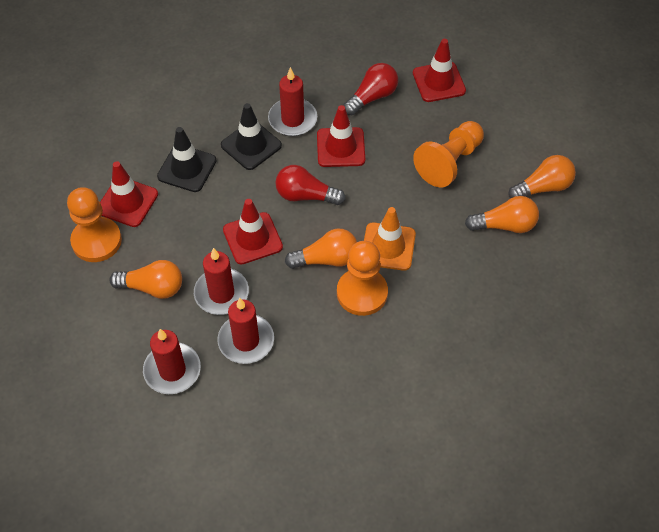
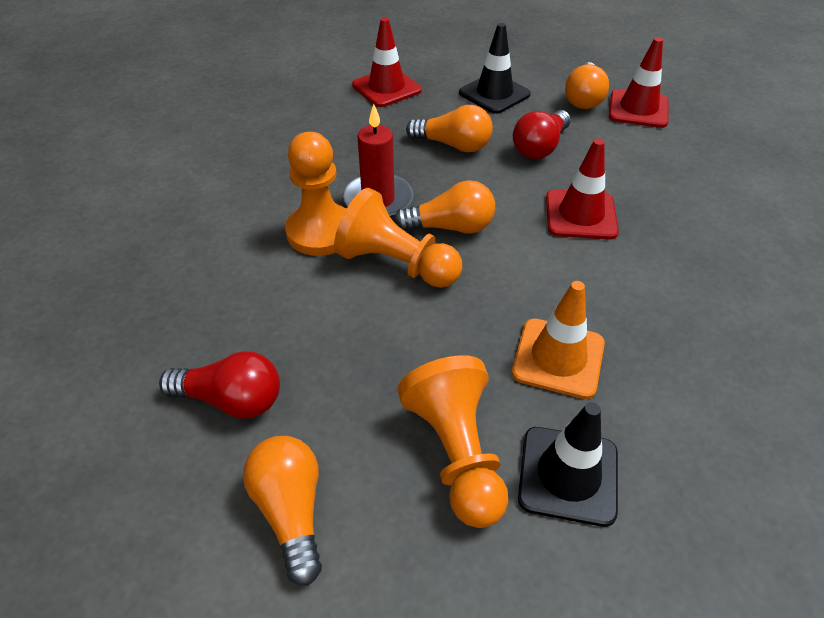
red candle: [143,329,201,394] [194,248,249,315] [218,298,274,364] [268,67,317,136] = 4 -> [343,104,413,218] = 1
red traffic cone: [100,161,158,227] [223,199,283,264] [317,105,365,167] [413,39,466,102] = 4 -> [352,18,422,107] [546,139,619,240] [609,37,669,128] = 3

